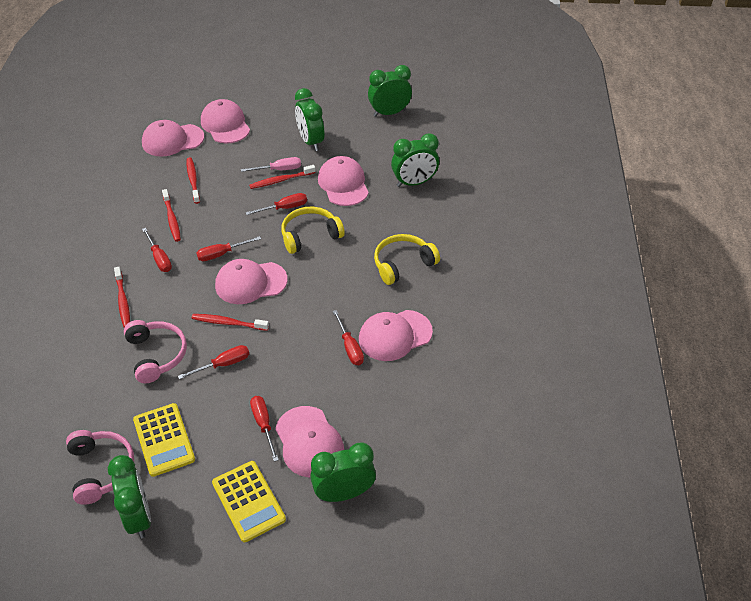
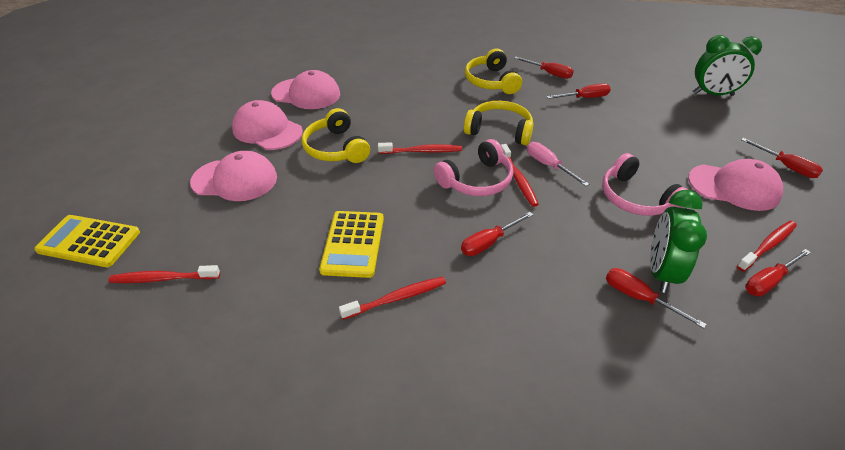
green clock: [108,455,151,539] [295,88,324,151] [310,442,376,502] [368,65,412,117] [391,133,439,187] = 5 -> [650,190,707,293] [693,35,762,96] = 2
pink cap: [142,120,204,157] [201,99,250,143] [215,259,288,304] [275,406,344,478] [318,156,369,206] [359,310,433,361] = 6 -> [190,151,277,201] [232,100,303,150] [271,70,340,109] [688,159,783,211] = 4
yellow headphones: [281,207,345,254] [374,234,440,285] = 2 -> [302,108,370,163] [464,101,533,145] [465,49,522,94] = 3

